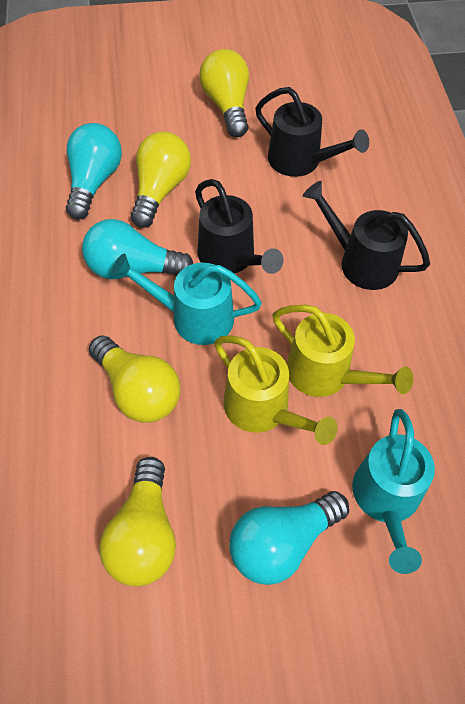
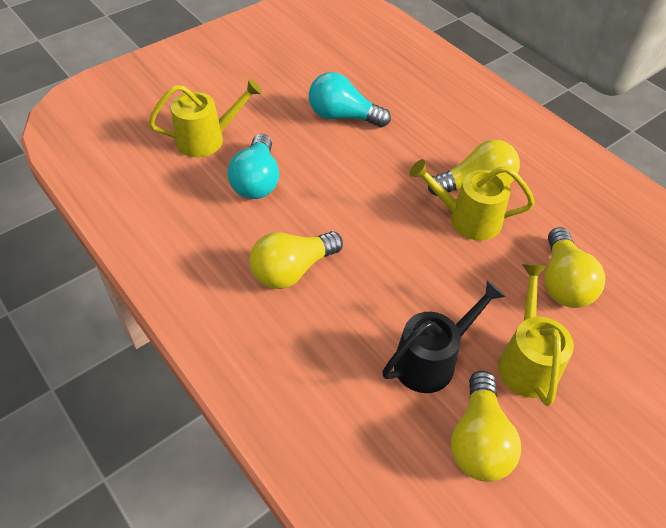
black watering can: [195,179,283,274] [255,87,369,177] [303,181,430,290] = 3 -> [382,280,506,393] = 1
turquoise light bulb: [65,123,122,220] [82,219,193,279] [229,491,349,585] = 3 -> [228,134,279,199] [309,72,391,127] = 2
turquoise watering can: [111,253,262,345] [352,409,435,574] = 2 -> none = 0
yellow watering can: [214,336,338,445] [273,305,413,397] = 2 -> [148,78,262,158] [409,159,535,241] [498,264,574,406] = 3

